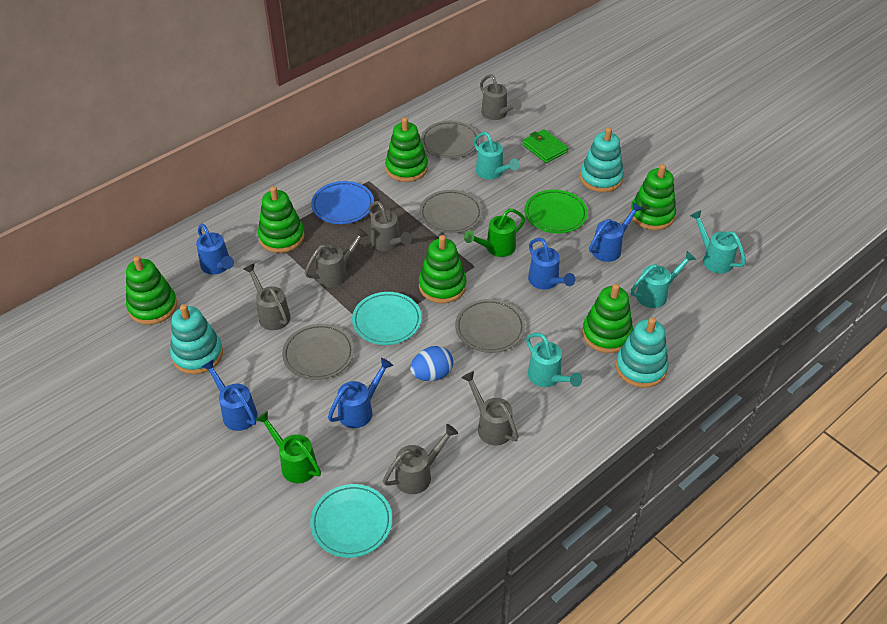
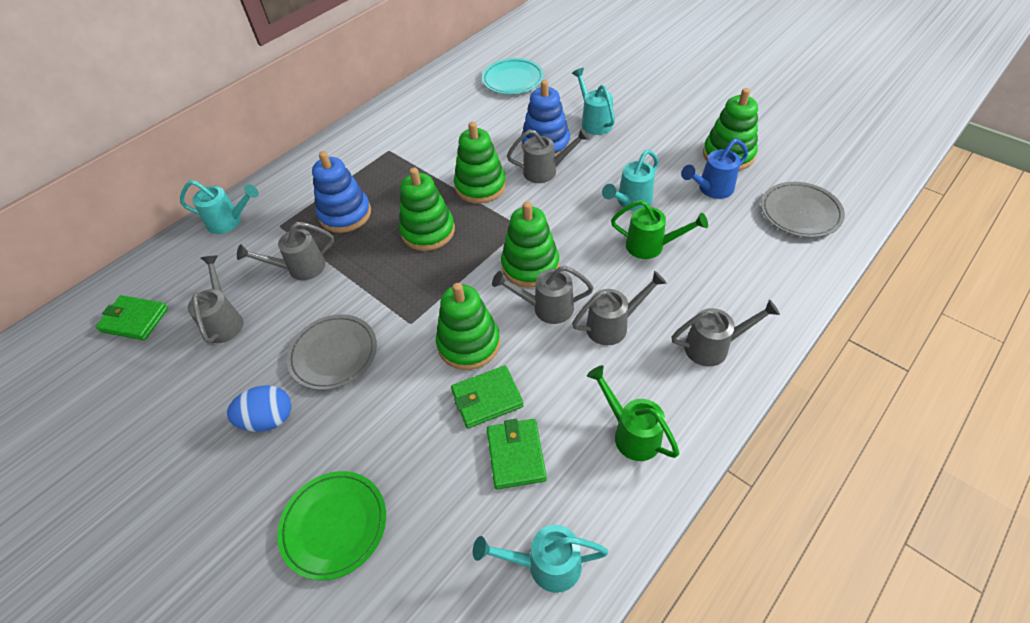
blue plate: [311,181,374,224] = 1 -> none = 0
blue stacking toy: none = 0 -> [312,151,371,233] [521,80,570,157] = 2
blue watering can: [196,224,234,274] [201,359,258,431] [328,358,393,428] [528,238,575,289] [589,202,642,262] = 5 -> [681,139,748,199] = 1
green stacking toy: [126,256,177,325] [258,186,305,253] [385,117,428,182] [419,235,466,303] [582,284,633,353] [630,164,676,230] = 6 -> [399,167,455,251] [436,283,500,370] [454,122,506,203] [501,202,559,287] [703,88,758,170] = 5
green wallet: [522,129,568,163] = 1 -> [96,295,168,340] [451,365,524,428] [487,419,547,489] = 3
grey plate: [282,324,354,380] [419,190,482,234] [421,121,479,159] [455,299,525,353] = 4 -> [287,314,377,390] [761,182,845,238] = 2
turquoise plate: [310,484,392,558] [352,292,422,345] = 2 -> [482,58,544,94] = 1
turquoise stacking toy: [170,304,223,374] [580,127,624,192] [615,317,669,388] = 3 -> none = 0

